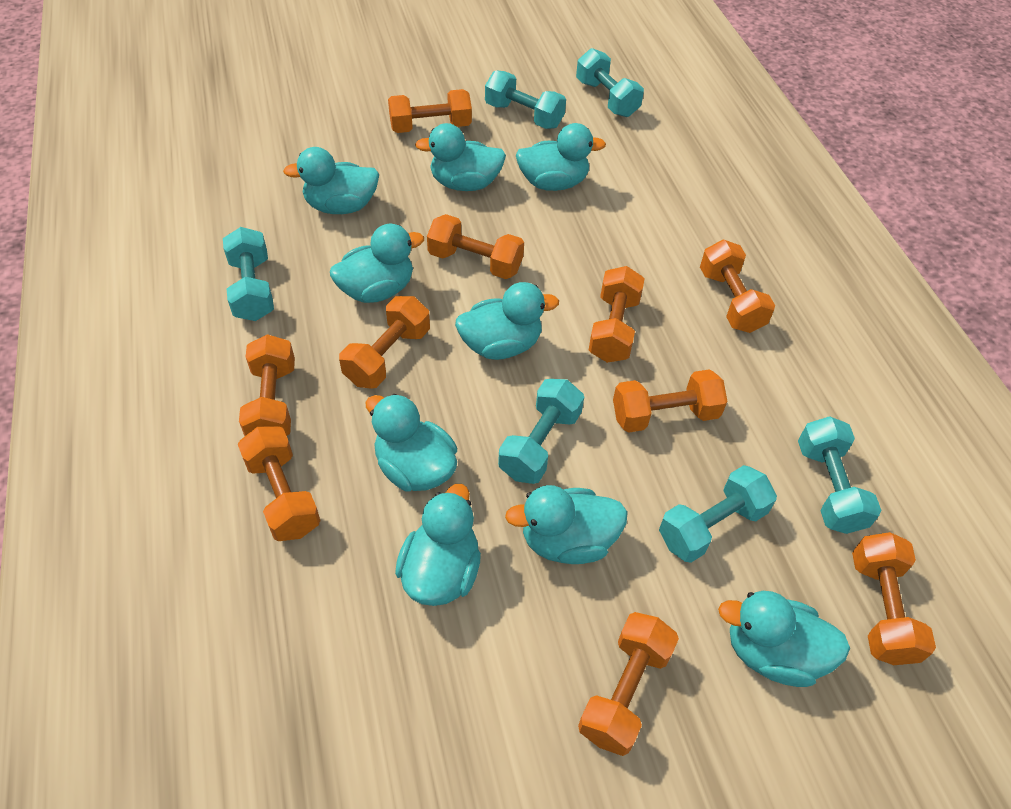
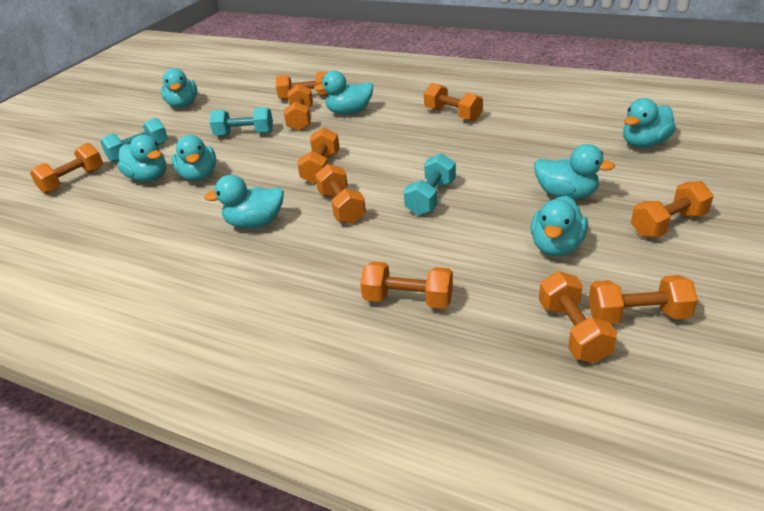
turquoise duck: [283,147,379,214] [330,224,424,303] [365,394,457,492] [395,484,481,606] [415,123,506,191] [455,282,559,360] [505,485,628,564] [516,123,606,191] [718,591,850,687] = 9 -> [117,135,166,182] [161,68,197,108] [172,135,216,181] [204,175,284,229] [314,71,373,115] [531,196,588,256] [534,144,615,200] [623,98,676,148] = 8
turquoise dumbbell: [223,227,274,321] [485,70,566,129] [498,379,584,484] [576,48,644,117] [659,465,777,563] [798,416,881,534] = 6 -> [100,118,168,162] [210,107,273,136] [404,153,456,216] = 3

